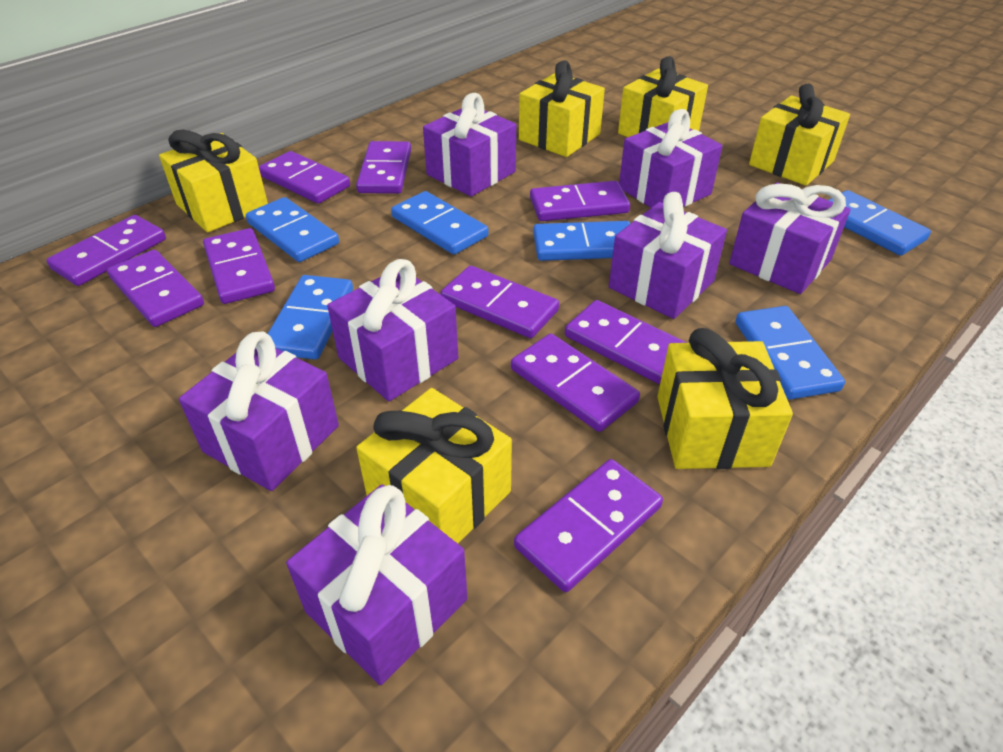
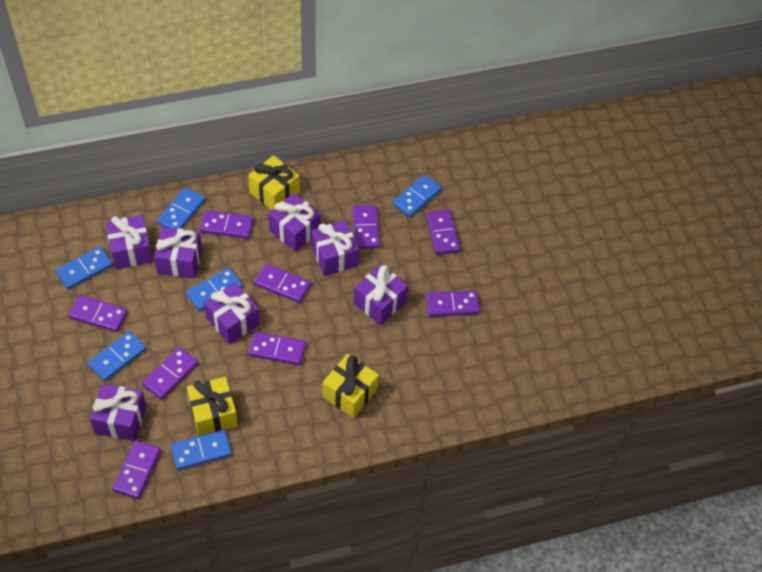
purple domino: [46,215,166,286] [107,250,204,327] [203,228,275,304] [259,151,350,204] [356,141,411,194] [441,266,559,338] [511,334,640,432] [514,459,663,592] [530,181,630,221] [565,300,687,385] = 10 -> [68,295,128,332] [112,440,161,499] [142,347,198,400] [200,210,254,239] [248,332,306,365] [254,264,311,303] [352,205,380,249] [426,210,460,255] [426,290,480,317] = 9
yellow gift: [159,130,268,232] [356,388,512,544] [519,60,605,157] [618,56,708,137] [657,328,793,469] [749,84,850,186] = 6 -> [187,377,238,436] [248,155,300,210] [323,354,379,418] = 3

